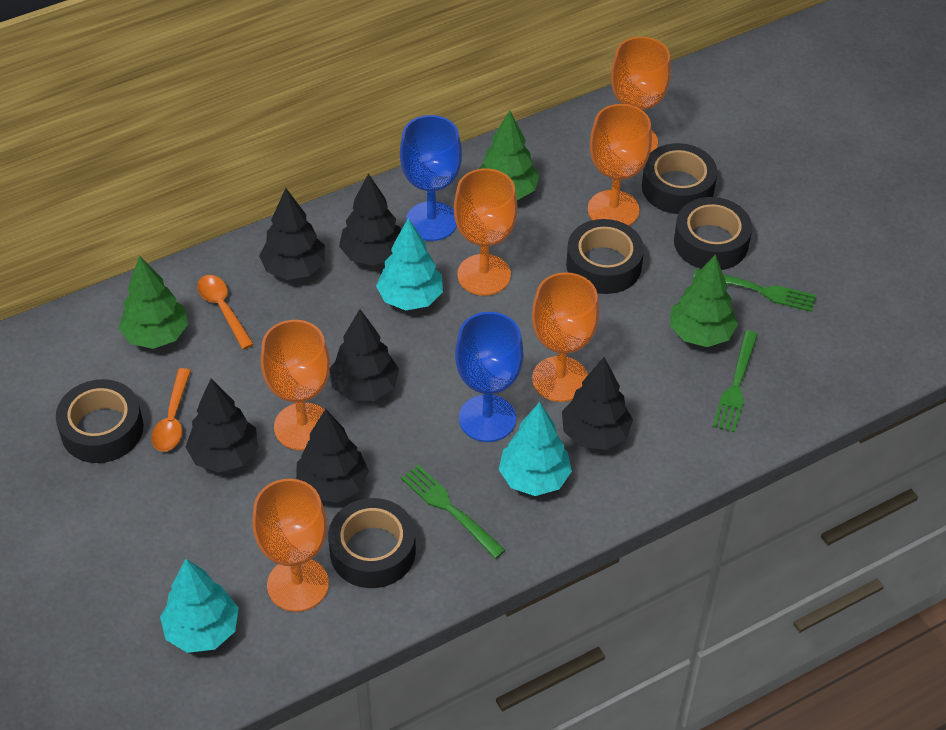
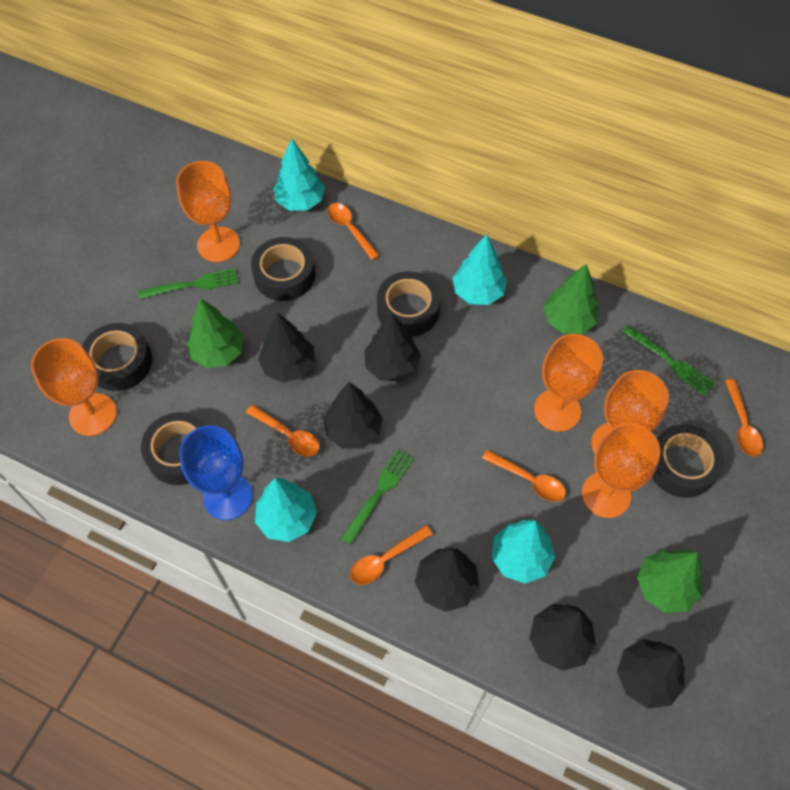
blue goblet: [400,115,462,241] [455,312,523,442] = 2 -> [179,425,252,520] = 1
orange goblet: [253,479,329,612] [261,320,330,450] [454,168,518,296] [532,272,599,402] [588,104,652,226] [611,37,671,153] = 6 -> [31,338,117,436] [176,161,240,262] [534,334,603,432] [582,423,660,518] [591,370,669,453] = 5
orange spoon: [151,368,191,452] [197,275,254,350] = 2 -> [246,405,320,456] [327,203,380,260] [350,525,433,585] [482,450,566,502] [725,379,763,457] = 5
turquoise tree: [160,559,238,653] [376,218,443,310] [499,402,572,496] = 3 -> [255,478,317,542] [273,138,325,211] [452,234,507,305] [491,520,555,584] = 4

